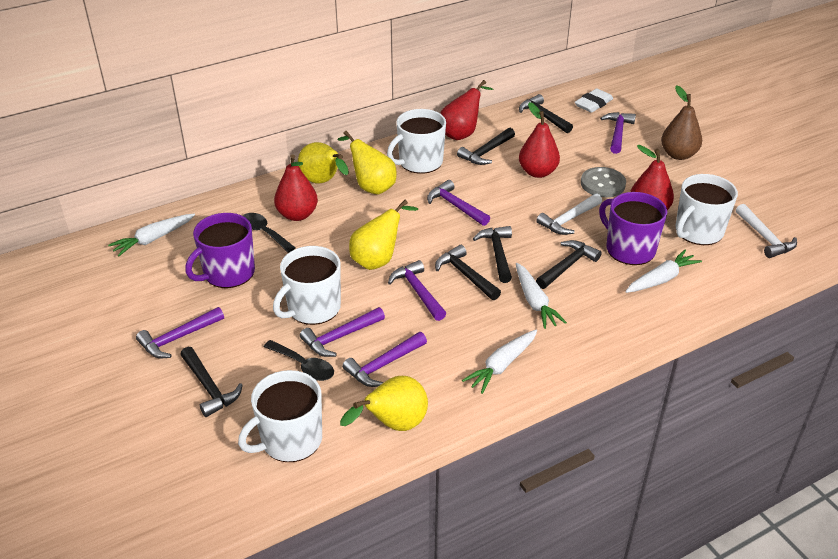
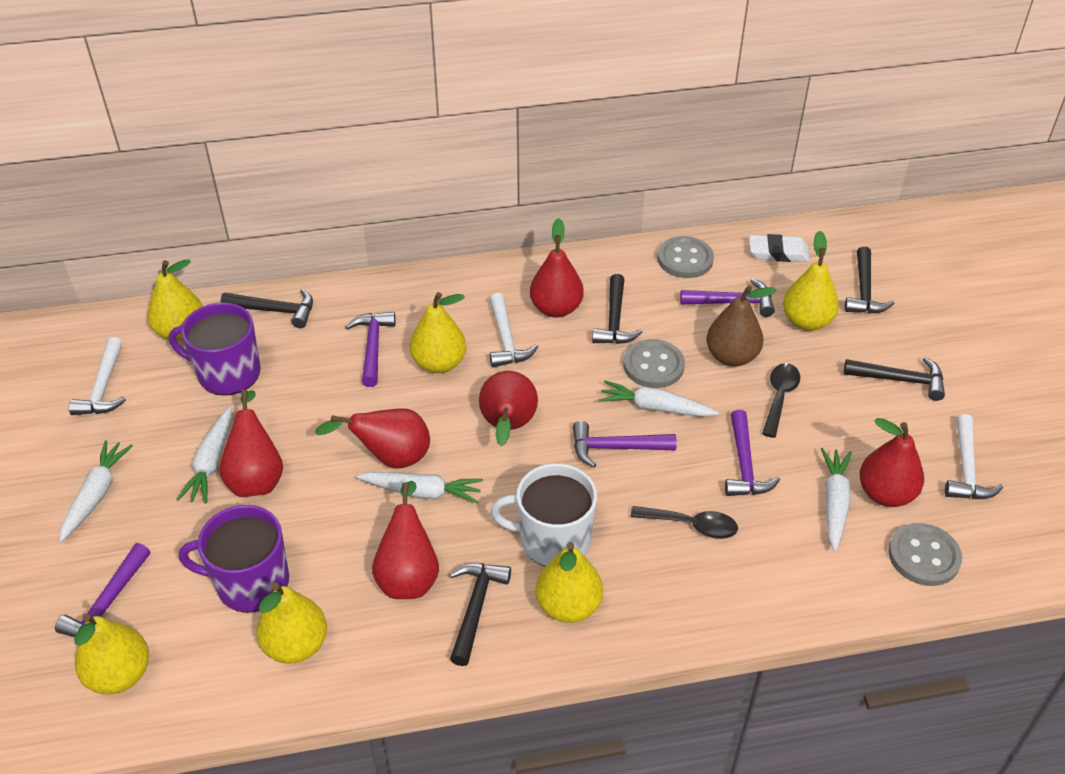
black hammer: [180,347,243,417] [435,245,501,300] [457,128,515,165] [473,226,512,283] [519,94,573,133] [536,240,602,289] = 6 -> [221,289,313,328] [449,563,511,666] [592,274,642,344] [844,247,895,314] [844,357,945,401] = 5
grey button: [581,167,626,197] = 1 -> [623,339,685,388] [657,236,714,278] [888,523,962,586] = 3
purple hammer: [136,307,224,358] [300,307,385,357] [342,332,427,387] [388,260,446,321] [427,180,490,226] [600,112,636,154] = 6 -> [55,543,150,637] [345,312,396,387] [573,421,677,468] [680,278,775,317] [725,410,780,496] = 5
red pear: [274,155,318,221] [440,80,494,140] [519,102,560,178] [630,145,674,210] = 4 -> [219,390,283,497] [315,408,430,469] [372,481,439,599] [479,371,538,446] [530,218,584,318] [859,418,924,507] = 6
white carrot: [108,214,195,256] [462,330,537,394] [516,263,567,329] [625,250,702,293] = 4 -> [59,440,133,542] [176,406,232,504] [356,472,483,504] [599,380,719,417] [821,448,852,552] = 5
white hammer: [536,193,602,235] [736,204,797,258] = 2 -> [69,337,126,415] [490,293,539,367] [945,414,1003,499] = 3
white mug: [238,370,322,462] [273,246,341,325] [387,109,446,174] [675,174,738,245] = 4 -> [491,463,597,566] = 1
yellow pear: [298,142,349,184] [337,131,397,195] [340,376,428,431] [349,200,418,270] = 4 -> [74,613,149,694] [147,259,203,341] [256,582,327,664] [410,292,466,373] [536,542,603,623] [783,231,839,331] = 6

